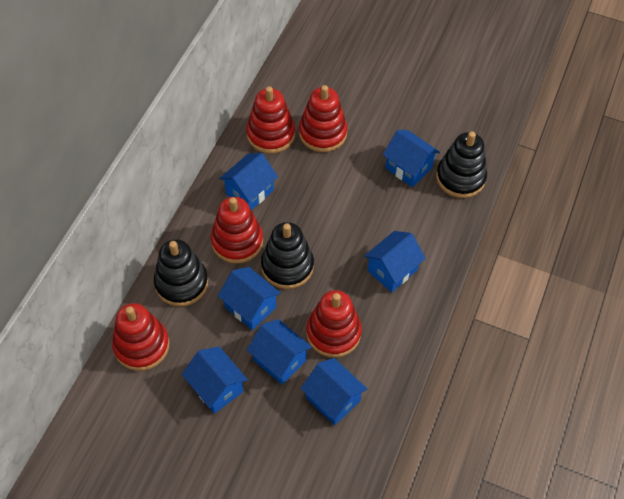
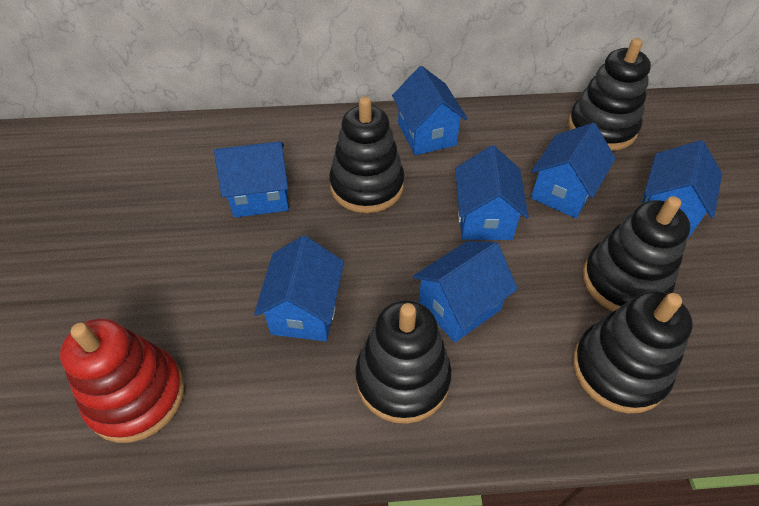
black stacking toy: [154,239,208,306] [261,222,314,289] [436,131,487,198] = 3 -> [329,97,405,213] [355,300,452,424] [568,38,651,151] [573,291,693,414] [583,196,691,312] = 5
red stacking toy: [112,303,169,371] [211,197,263,264] [246,86,295,154] [299,85,347,152] [306,290,362,358] = 5 -> [60,319,184,443] = 1

